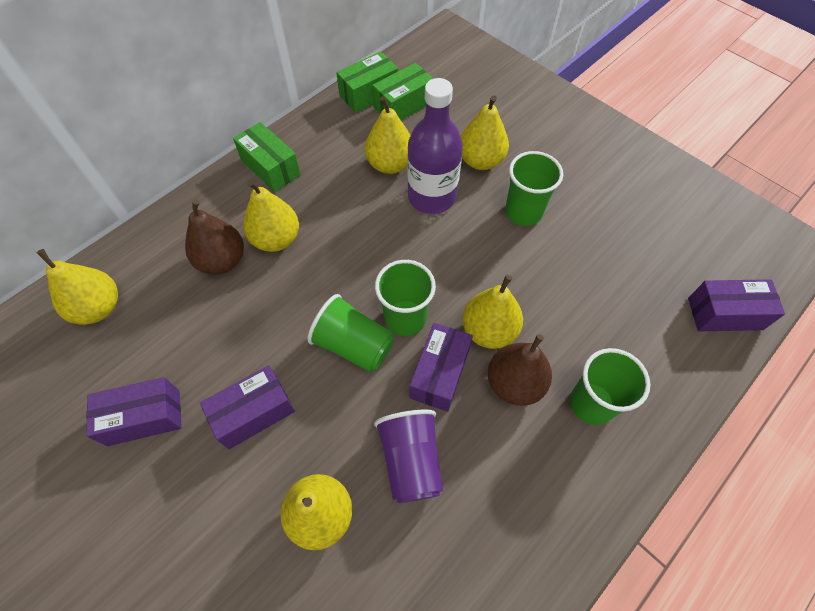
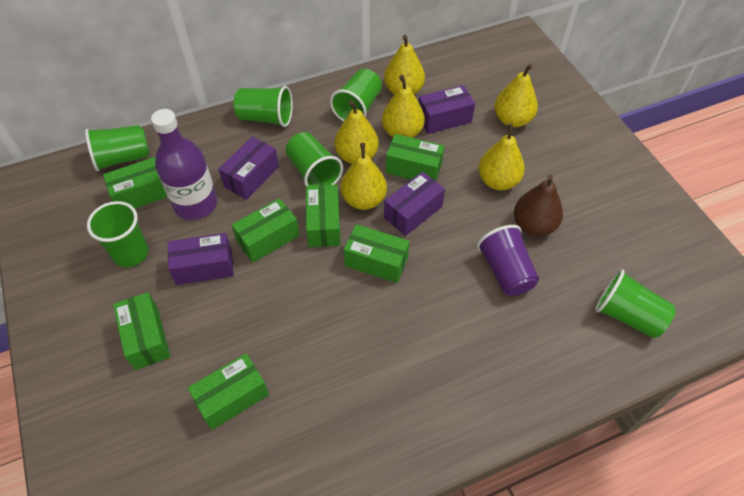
brown pear: [185,199,244,274] [488,334,552,406] = 2 -> [514,175,563,236] = 1
green box: [233,122,301,192] [336,51,398,113] [372,63,434,120] = 3 -> [103,157,167,208] [113,292,170,370] [188,353,269,430] [232,198,300,263] [306,185,341,247] [344,224,409,283] [386,134,444,181] = 7
green cup: [307,294,394,372] [375,260,436,336] [505,151,563,226] [570,348,650,425] = 4 -> [85,125,149,171] [87,201,148,267] [234,86,293,127] [286,132,343,186] [330,69,382,122] [595,269,676,338] = 6

